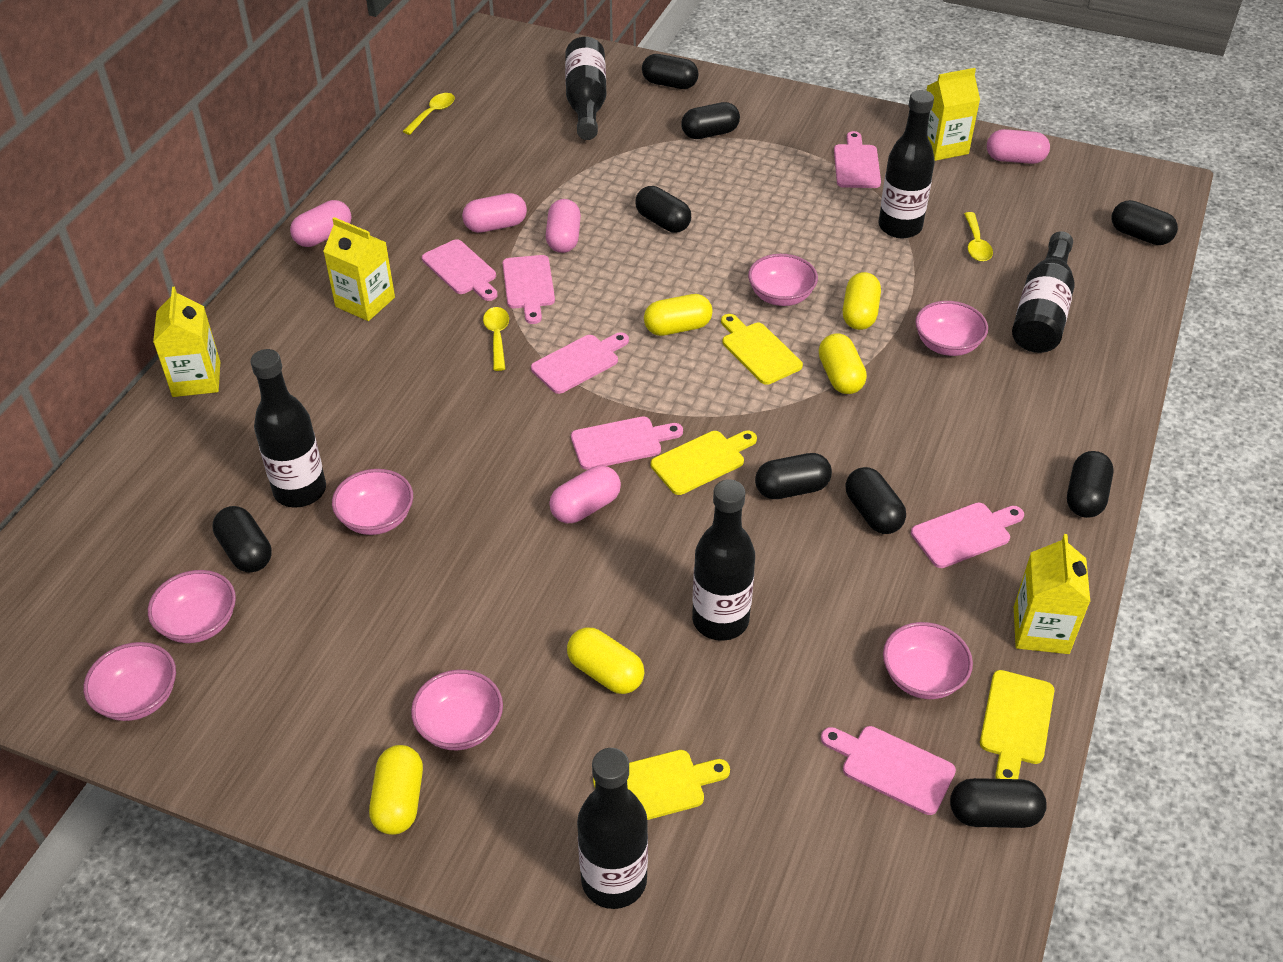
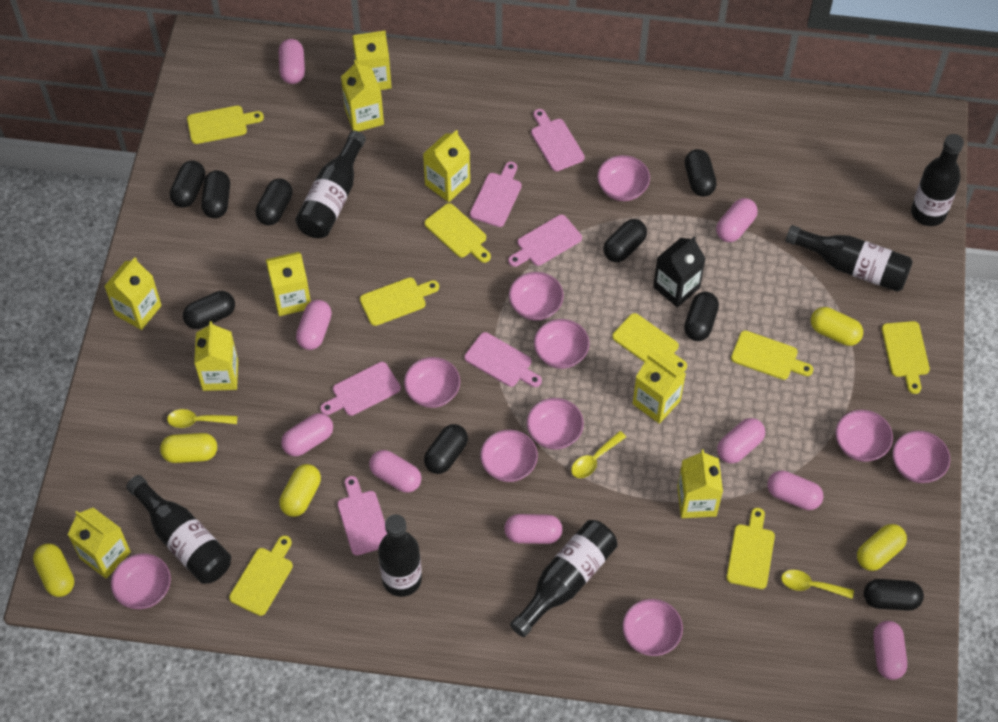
black carton: none = 0 -> [653,236,706,307] = 1
pink bowl: [83,642,176,721] [148,570,236,643] [332,469,413,535] [411,670,503,750] [748,254,818,306] [883,622,973,699] [915,301,988,356] = 7 -> [111,553,171,609] [404,357,460,408] [480,430,538,482] [509,272,564,320] [527,398,584,450] [534,319,590,369] [597,155,650,201] [622,599,683,656] [835,410,893,462] [892,431,950,483] = 10
pink capsule: [290,200,352,247] [462,193,527,233] [546,199,581,253] [549,466,621,523] [987,129,1050,164] = 5 -> [279,39,305,84] [281,413,333,457] [296,300,332,350] [369,450,421,493] [504,514,563,544] [716,198,758,242] [717,418,765,464] [767,471,823,510] [873,621,907,680] = 9
pink cutting board: [422,239,497,301] [503,255,555,324] [531,332,629,394] [571,417,683,470] [821,726,956,815] [834,131,881,188] [911,502,1024,568] = 7 -> [320,362,401,416] [337,476,387,556] [464,332,542,387] [470,162,522,227] [508,215,582,267] [531,109,585,171] = 6
yellow carton: [153,287,220,397] [323,217,395,321] [926,68,980,161] [1014,534,1090,654] = 4 -> [67,508,131,579] [104,257,162,330] [194,321,238,391] [266,252,311,316] [341,60,384,131] [352,31,392,90] [423,130,470,202] [633,353,686,424] [677,449,723,518] = 9
yellow cutting board: [593,750,730,820] [651,431,757,495] [721,314,803,385] [980,670,1054,779] = 4 -> [187,106,264,144] [229,536,293,616] [360,278,439,326] [424,203,491,263] [612,313,687,372] [726,508,775,589] [731,330,813,380] [882,321,930,394] = 8

